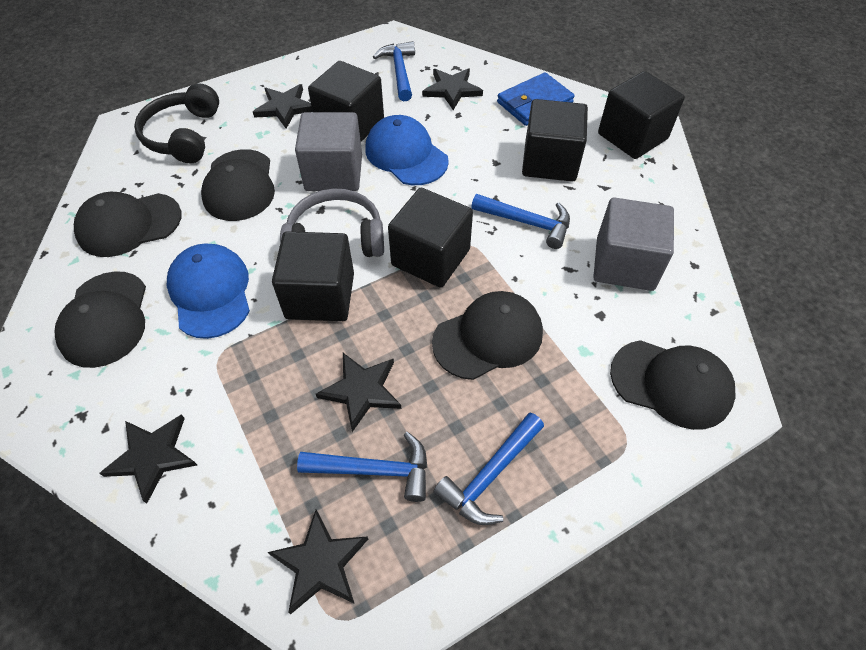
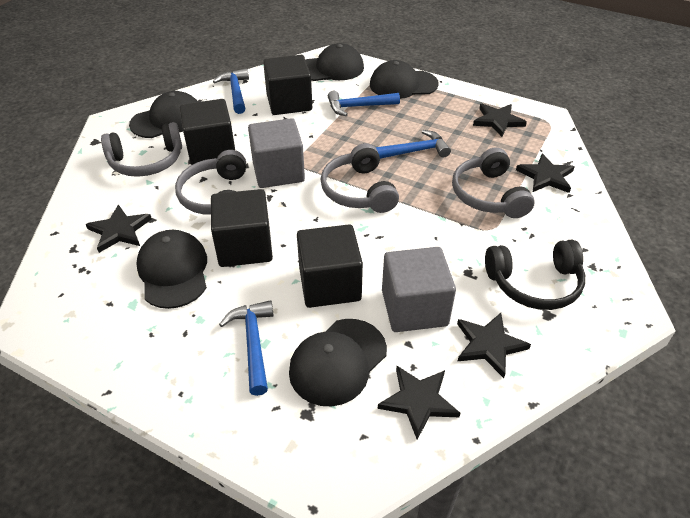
black cube: [272,231,354,321] [308,61,384,142] [388,188,473,288] [522,99,588,182] [598,71,685,159] = 5 -> [180,99,235,165] [211,189,273,267] [263,55,312,115] [297,224,363,308] = 4
blue cap: [166,243,250,339] [365,115,449,185] = 2 -> none = 0
blue wallet: [497,72,575,126] = 1 -> none = 0
grey headphones: [280,189,384,257] = 1 -> [101,122,182,177] [175,150,246,215] [321,143,399,213] [452,147,535,218] = 4

